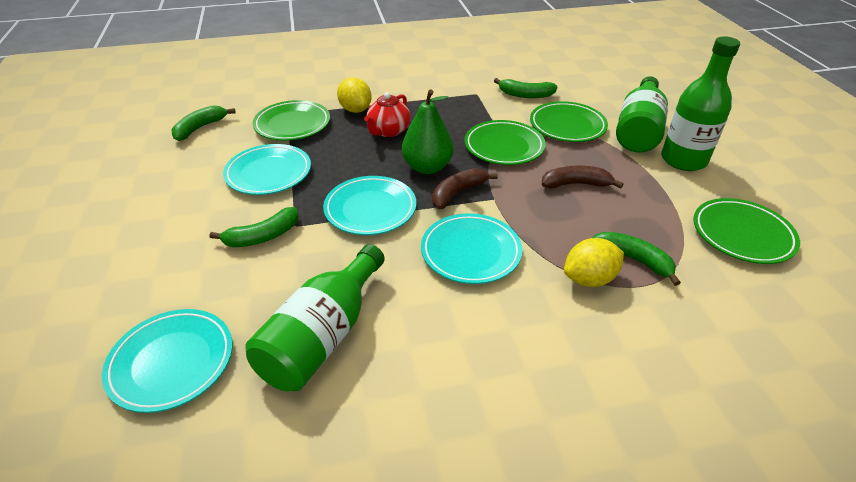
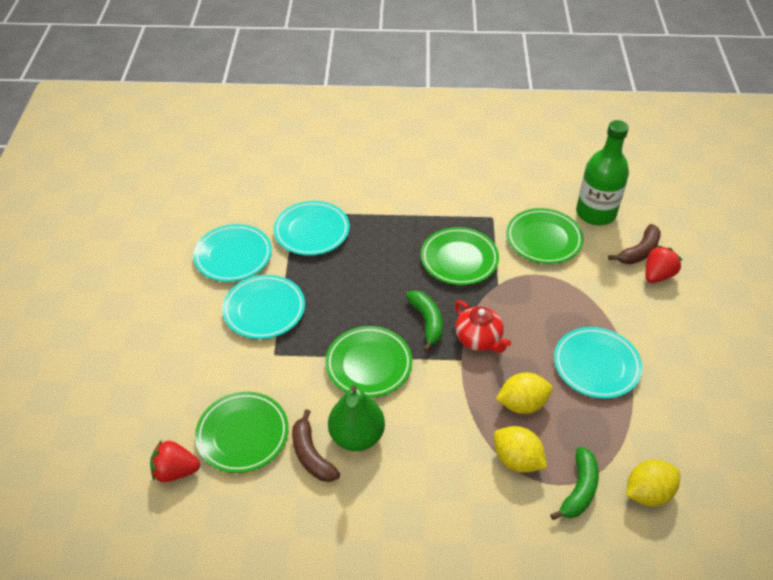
green banana: [172,105,236,141] [210,207,299,247] [494,78,558,98] [593,232,681,286] = 4 -> [406,290,443,352] [550,447,599,520] = 2
green bottle: [245,244,385,391] [616,76,668,152] [661,36,740,171] = 3 -> [576,120,629,225] = 1
red strawberry: none = 0 -> [150,440,200,482] [645,245,682,283] = 2
yellow lemon: [337,77,372,113] [564,238,624,287] = 2 -> [494,426,547,473] [496,372,553,414] [626,460,680,506] = 3

